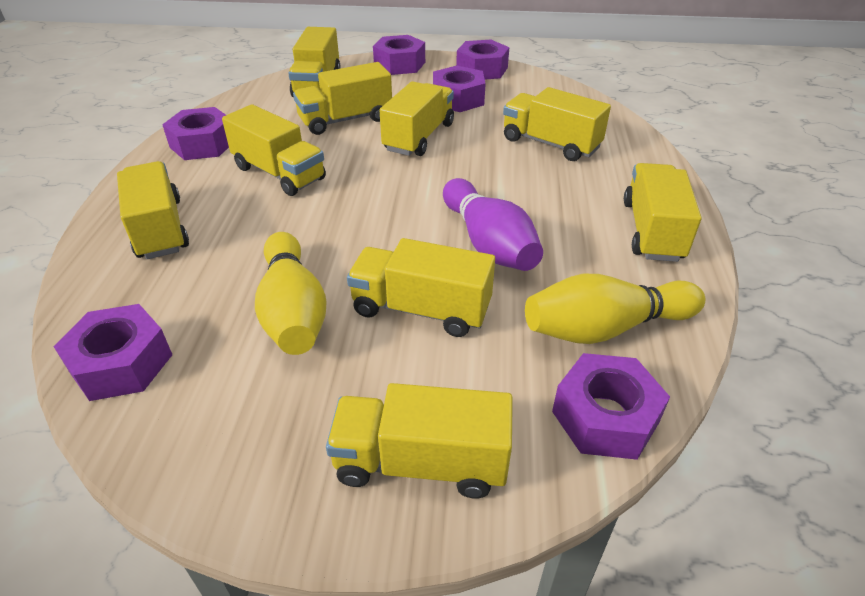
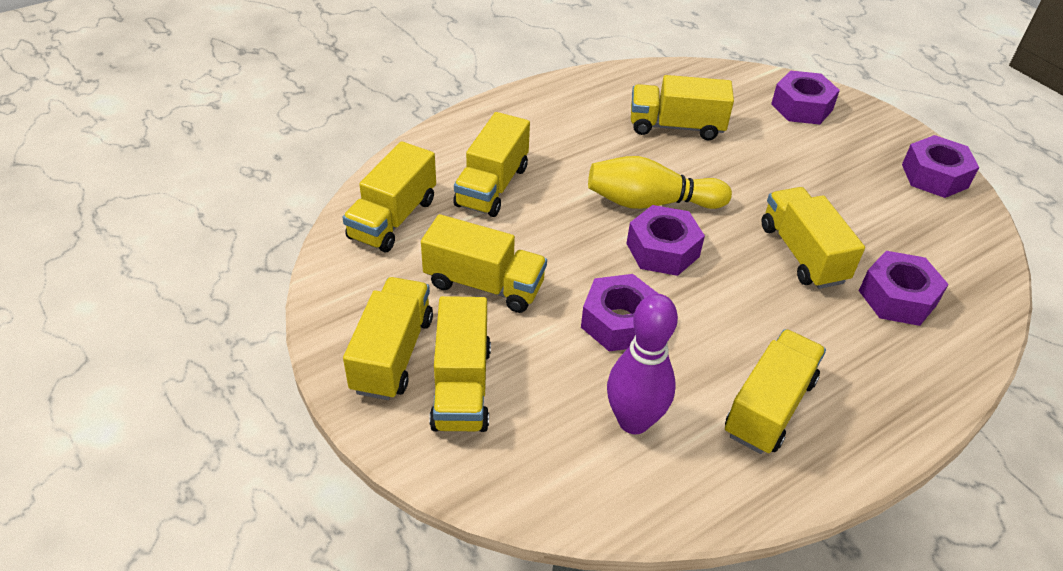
purple nut: [53,304,173,401] [162,107,229,160] [373,35,425,75] [433,66,486,112] [456,40,509,79] [552,353,670,460] = 6 -> [581,274,659,351] [626,205,705,276] [771,71,840,124] [859,251,949,326] [902,135,979,198] = 5
yellow bowling pin: [255,232,327,355] [525,274,705,344] = 2 -> [588,156,732,209] = 1
yellow truck: [117,161,189,259] [222,104,326,196] [288,27,340,97] [293,62,392,135] [326,383,513,498] [347,238,495,337] [379,81,454,156] [503,87,611,161] [624,163,702,262] = 9 -> [342,141,436,252] [343,277,433,400] [421,214,547,313] [429,296,491,432] [453,112,530,217] [631,75,734,140] [725,329,826,454] [762,187,865,289] = 8

